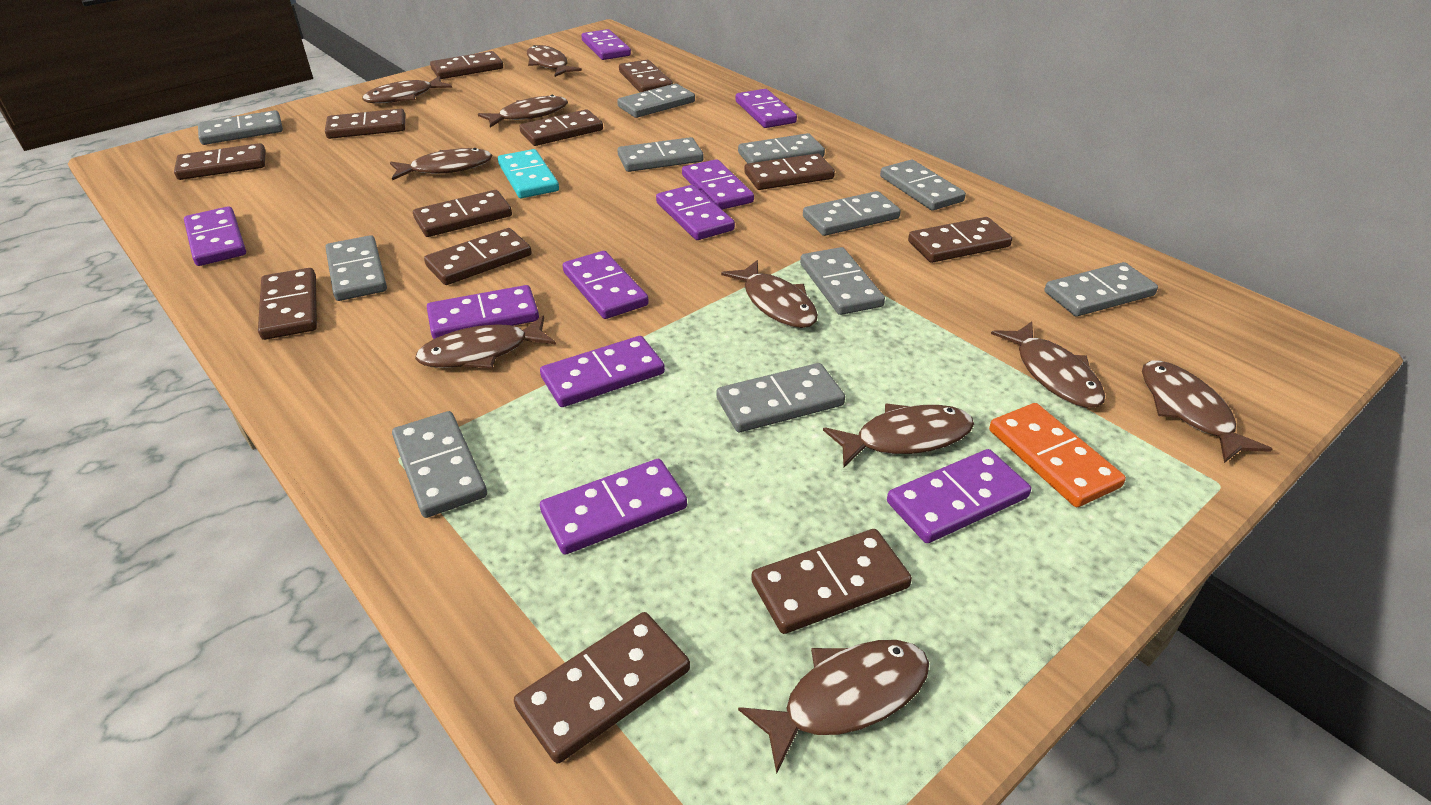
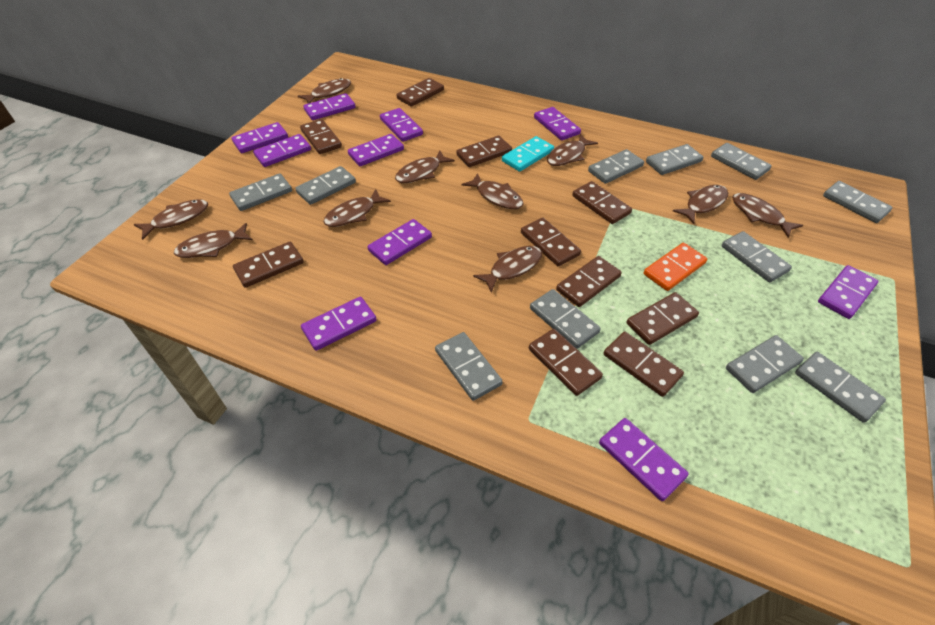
brown domino: [174,143,265,180] [258,268,317,340] [325,109,405,139] [413,190,512,237] [424,228,532,285] [430,51,503,79] [514,612,690,763] [519,109,603,146] [619,60,673,92] [744,153,835,190] [751,529,912,634] [908,217,1012,263] = 12 -> [233,242,303,288] [300,119,342,154] [397,78,444,107] [456,136,512,167] [521,218,581,266] [529,329,603,396] [556,256,622,307] [572,181,632,224] [604,332,684,397] [626,292,699,345] = 10

